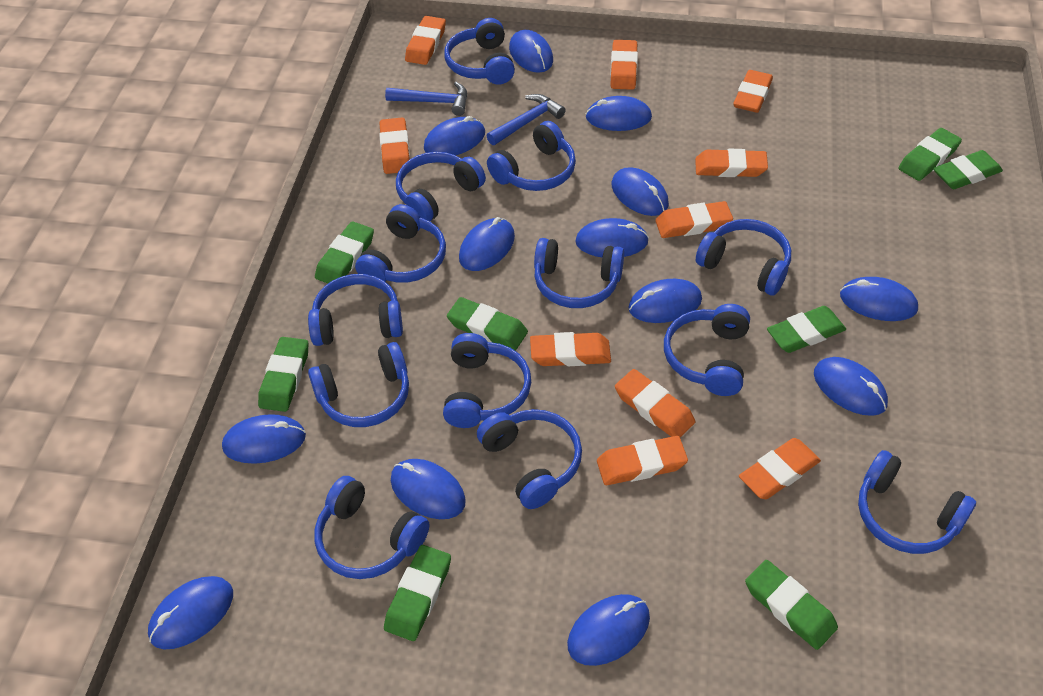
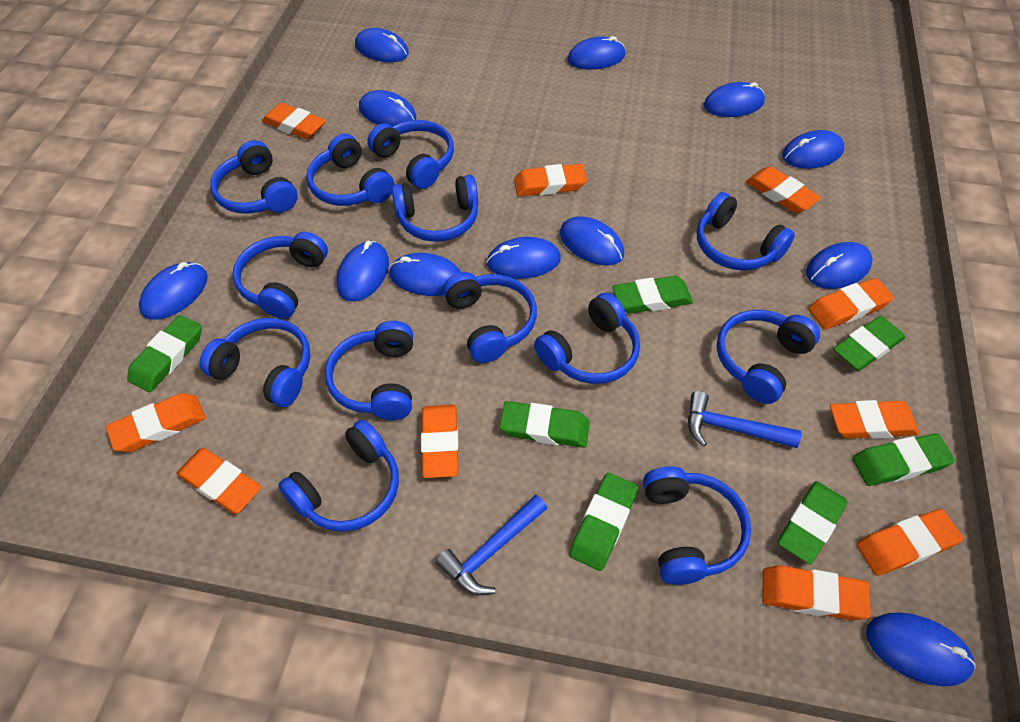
blue mouse: [148,576,233,650] [222,414,306,464] [391,459,466,519] [424,116,485,155] [459,217,515,271] [509,30,553,73] [567,594,650,666] [575,218,649,257] [585,96,652,131] [611,168,669,216] [628,279,702,323] [814,357,888,416] [840,277,918,321] = 13 -> [139,262,208,320] [336,241,389,301] [355,28,409,62] [359,90,416,126] [389,253,461,296] [486,237,561,279] [560,217,624,265] [567,36,625,70] [704,82,765,117] [782,130,844,169] [806,242,873,289] [866,612,976,686] = 12
green eraser: [258,337,308,412] [315,221,374,283] [384,545,451,641] [447,297,528,351] [745,560,838,650] [767,306,846,353] [898,128,962,181] [933,150,1003,189] = 8 -> [127,315,202,392] [500,401,590,448] [569,473,638,571] [612,276,693,314] [778,481,848,564] [833,316,906,371] [852,433,955,486] = 7

